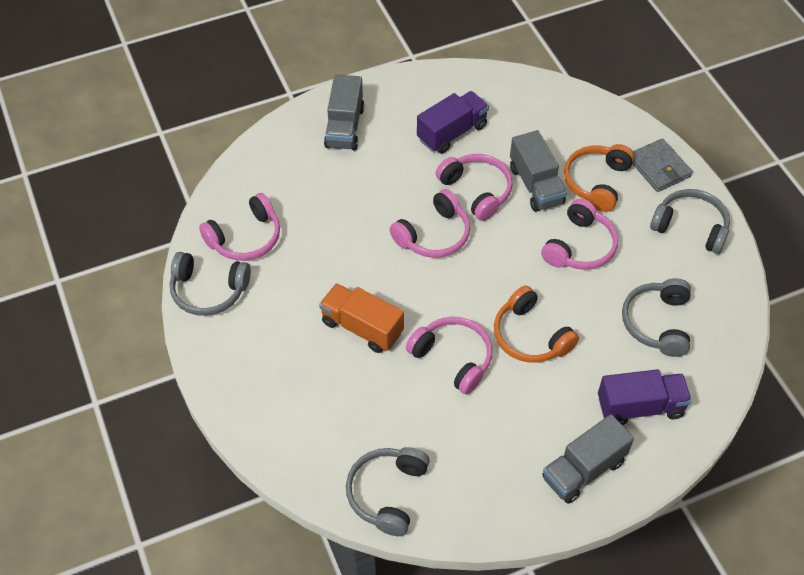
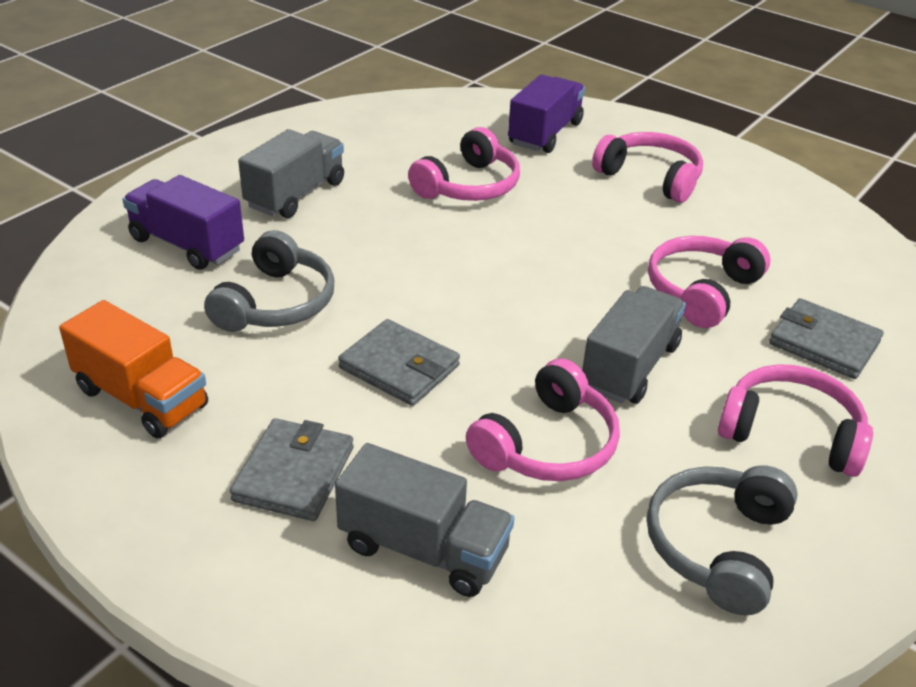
grey headphones: [170,252,251,316] [346,447,430,536] [622,278,691,357] [650,189,730,254] = 4 -> [204,230,334,332] [647,465,798,615] = 2
grey wallet: [632,138,693,192] = 1 -> [230,418,354,521] [338,319,460,406] [769,298,884,379] = 3
orange headphones: [494,286,579,363] [564,144,634,212] = 2 -> none = 0

